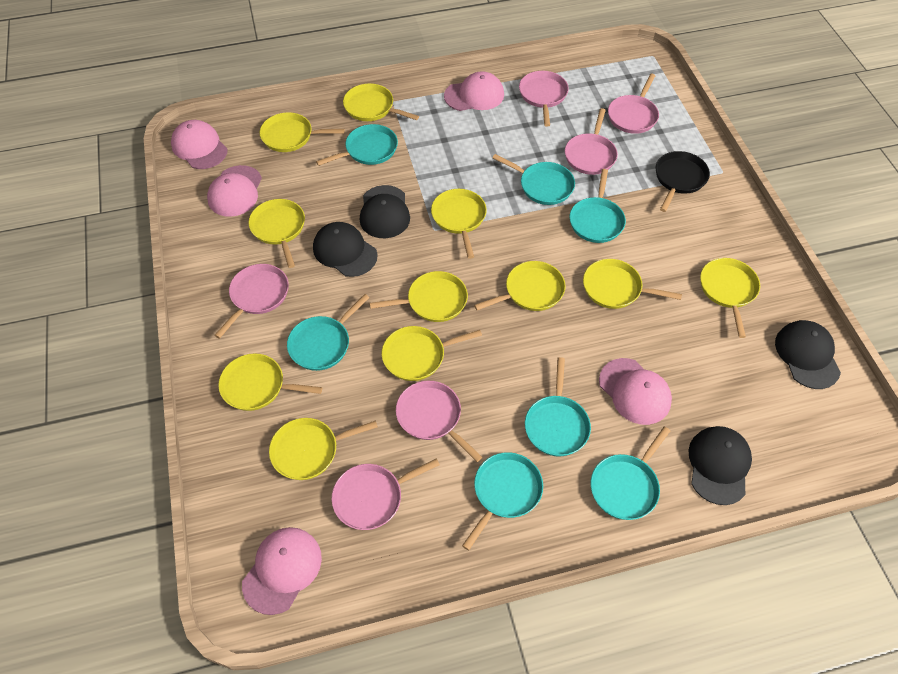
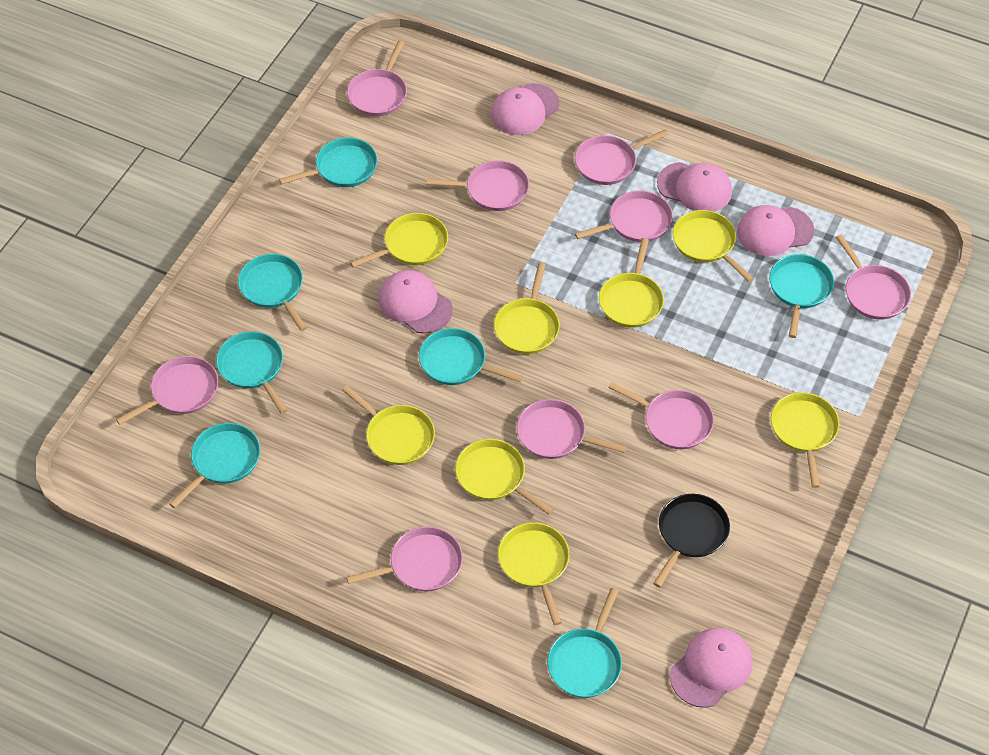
black cap: [313,222,378,277] [360,185,410,238] [688,426,752,505] [775,320,841,389] = 4 -> none = 0
pink pan: [214,264,289,339] [332,458,440,530] [396,381,482,462] [519,71,569,127] [565,108,618,175] [608,74,659,134] = 6 -> [116,356,218,425] [346,526,463,591] [347,40,407,116] [427,160,529,211] [517,399,627,459] [575,129,669,185] [575,191,673,242] [608,382,714,449] [836,234,911,320] = 9
yellow pan: [218,354,322,411] [249,199,305,268] [259,112,345,152] [269,418,378,480] [343,83,419,121] [369,271,468,322] [382,326,482,381] [431,189,487,259] [474,261,566,311] [583,259,682,309] [700,258,760,338] = 11 -> [342,385,435,465] [350,213,448,268] [455,439,554,515] [494,263,560,354] [498,522,569,625] [599,238,664,328] [673,210,754,282] [771,392,839,488] = 8

